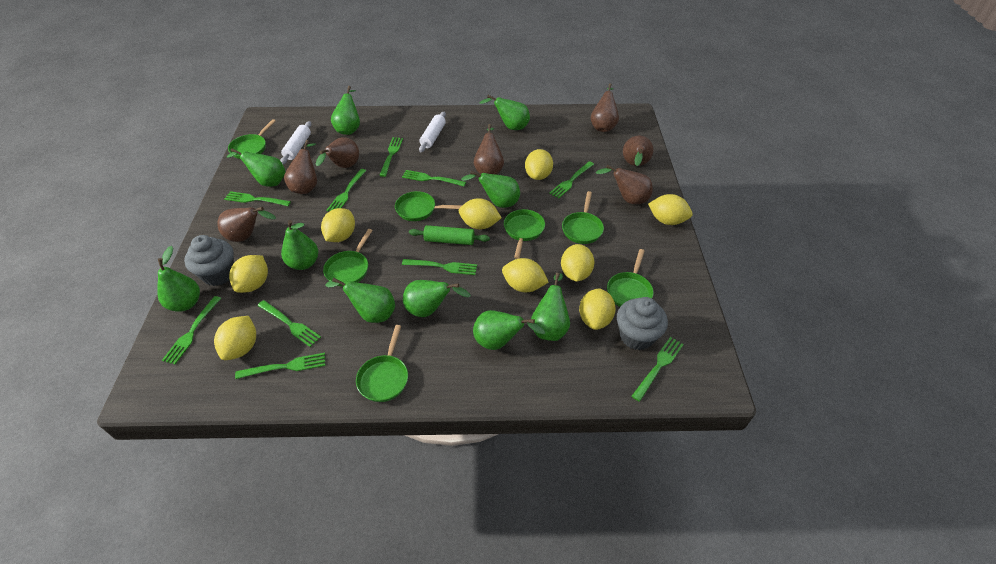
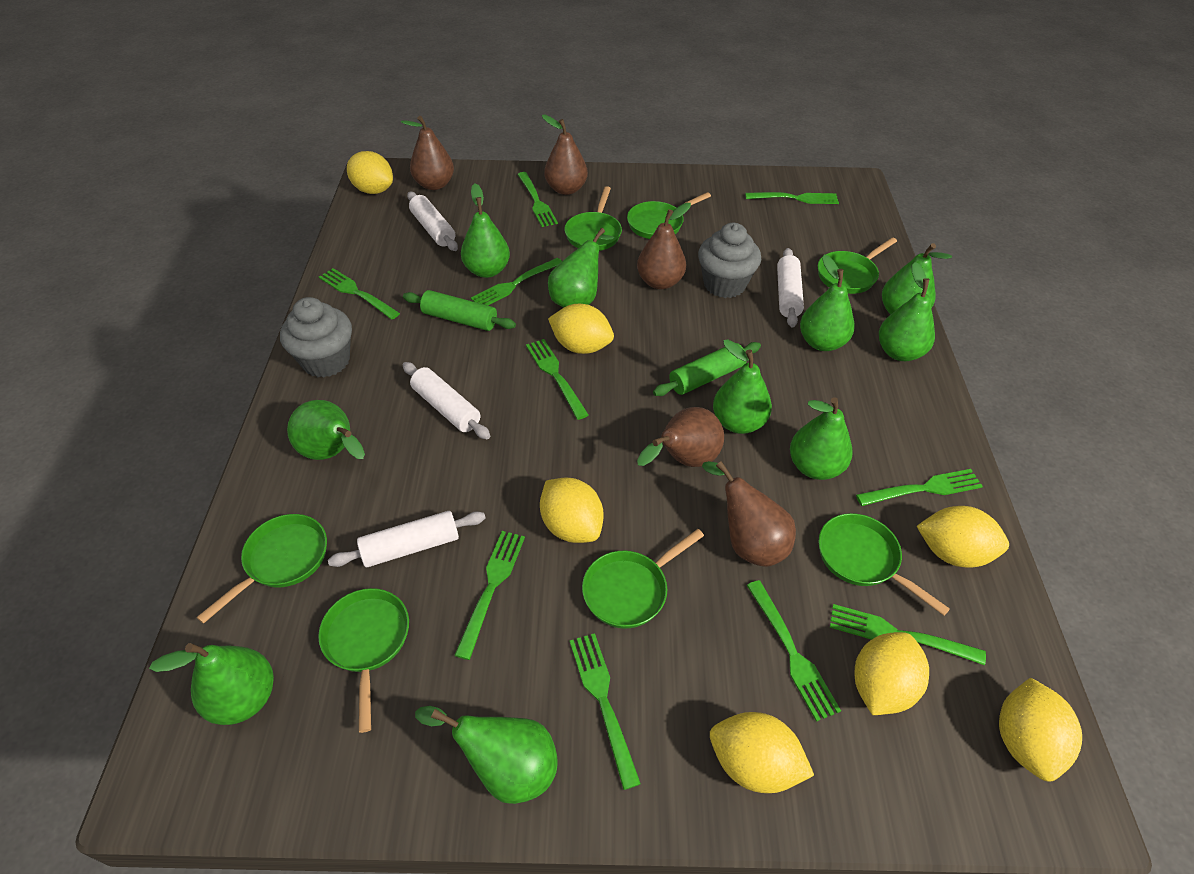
brown pear: [217,207,276,242] [284,140,317,194] [316,137,359,168] [474,124,504,175] [591,83,619,132] [596,165,653,204] [623,136,654,166] = 7 -> [401,116,454,190] [542,115,588,195] [637,203,691,289] [637,407,724,467] [702,461,796,567] = 5
green rolling pin: [409,225,490,245] = 1 -> [403,290,516,331] [653,342,761,396] = 2
white rolling pin: [280,121,311,164] [419,112,446,152] = 2 -> [328,511,485,567] [403,362,490,439] [407,192,458,251] [777,248,804,328] = 4
yellow lemon: [214,316,256,360] [229,255,268,293] [321,208,355,242] [459,198,502,229] [502,258,549,292] [525,149,553,180] [561,244,595,282] [579,288,616,330] [648,194,692,225] = 9 -> [347,151,393,194] [540,477,603,543] [548,304,614,354] [710,712,814,793] [855,632,929,715] [917,506,1009,568] [999,677,1082,782] = 7

